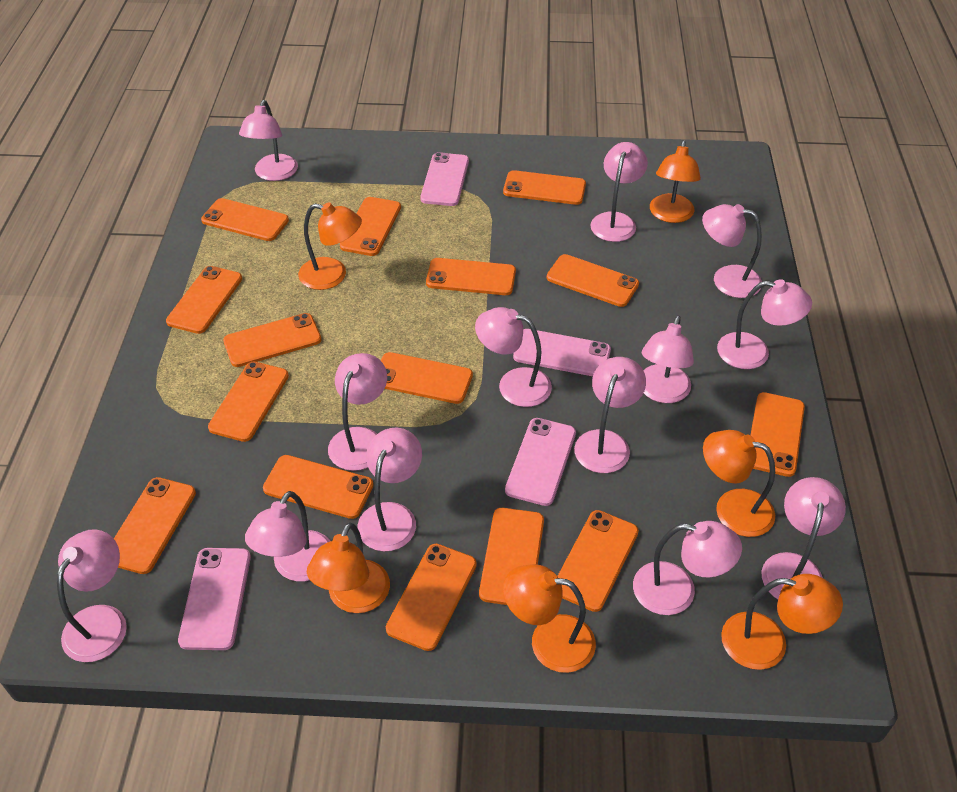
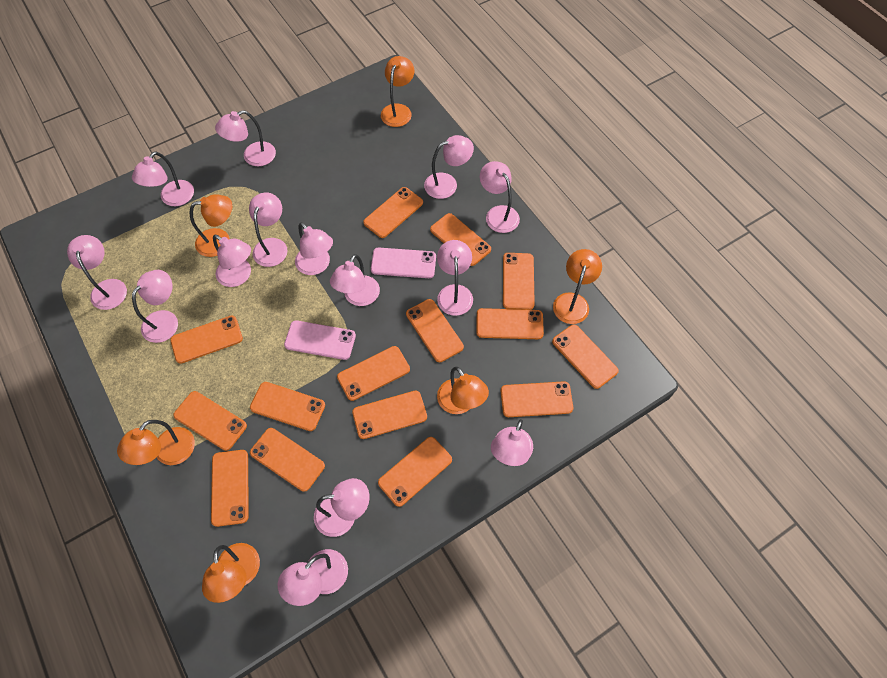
pink lamp: [57,529,127,662] [239,100,298,181] [245,491,330,582] [328,353,387,471] [357,428,422,551] [475,307,552,407] [574,357,646,473] [590,142,648,242] [633,521,742,615] [642,315,694,403] [702,204,762,298] [717,279,812,369] [762,477,846,599] = 13 -> [67,235,127,310] [132,152,194,206] [132,270,178,343] [213,235,251,287] [215,110,276,166] [249,192,287,267] [278,549,348,606] [295,222,333,275] [314,478,369,537] [330,254,380,306] [424,135,474,199] [437,240,473,316] [480,161,520,233] [491,419,533,466] = 14
pink phone: [178,548,251,650] [420,152,469,206] [505,418,576,506] [513,329,611,376] = 4 -> [284,320,356,360] [371,248,436,278] = 2

